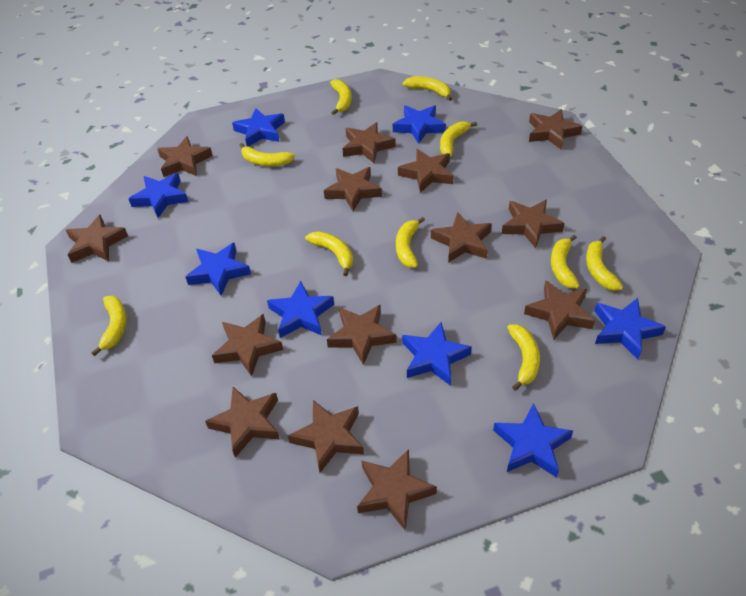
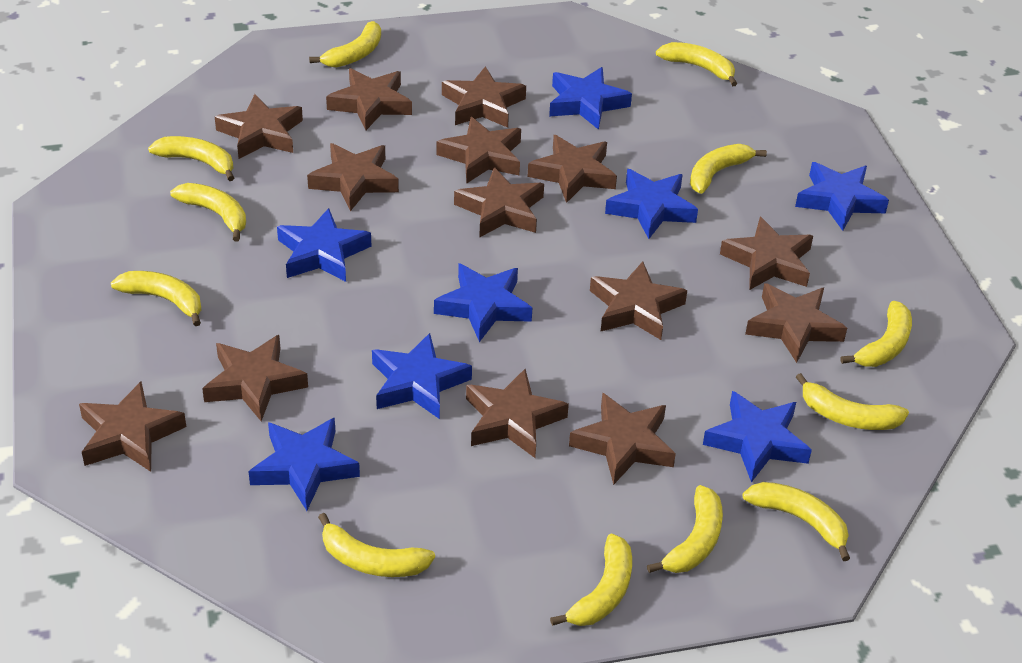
yellow banana: [91,296,127,356] [240,143,295,166] [305,231,353,276] [330,79,352,115] [396,217,425,268] [403,76,452,101] [440,121,477,157] [507,324,540,391] [551,235,580,288] [586,236,623,291] = 10 -> [111,271,202,326] [148,136,234,181] [170,183,246,242] [309,21,381,67] [318,513,435,577] [550,533,632,626] [647,485,723,573] [656,42,737,86] [690,144,767,194] [742,482,850,561] [796,373,909,430] [840,301,912,367] = 12

